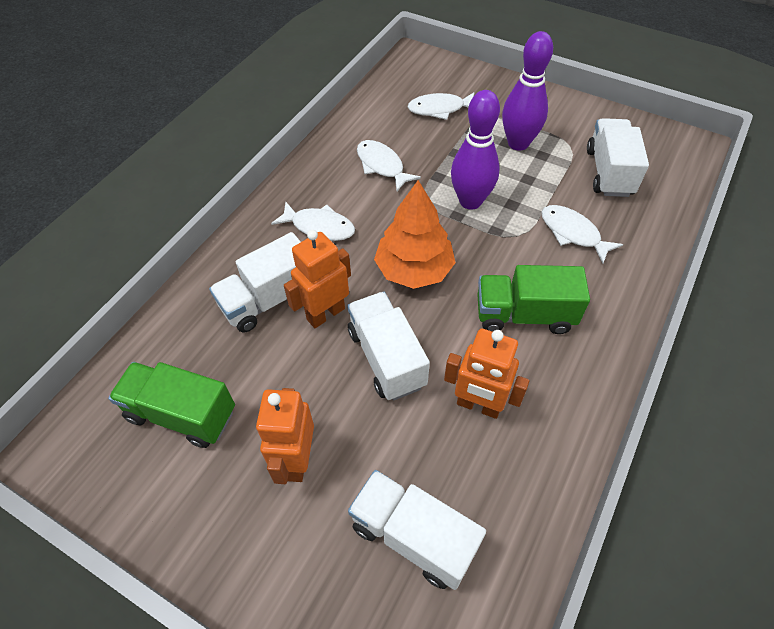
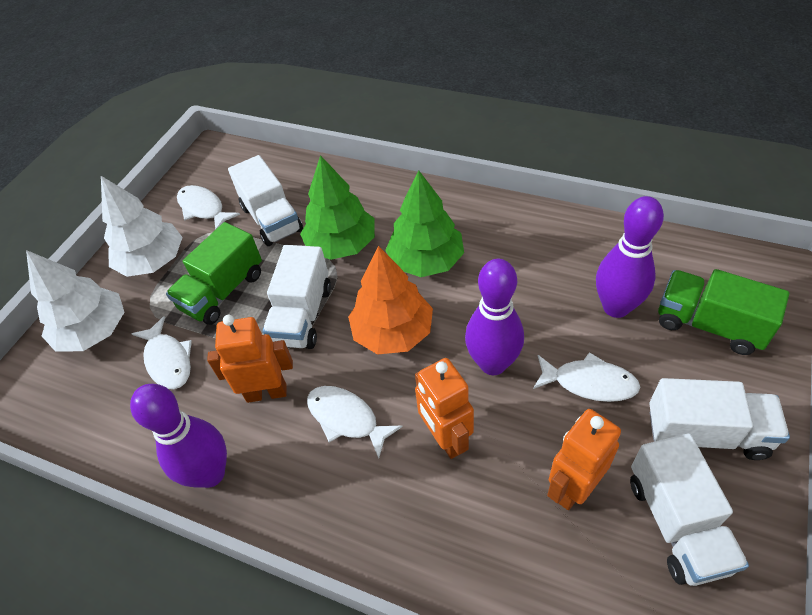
green tree: none = 0 -> [300,155,375,260] [385,170,464,277] = 2
purple bowling pin: [451,90,500,210] [502,31,553,151] = 2 -> [130,384,227,488] [465,259,524,375] [596,196,664,318] = 3
white tree: none = 0 -> [26,250,124,352] [101,176,183,277] = 2

